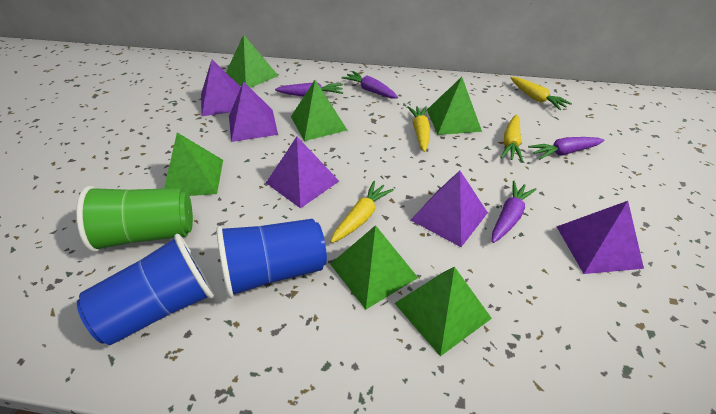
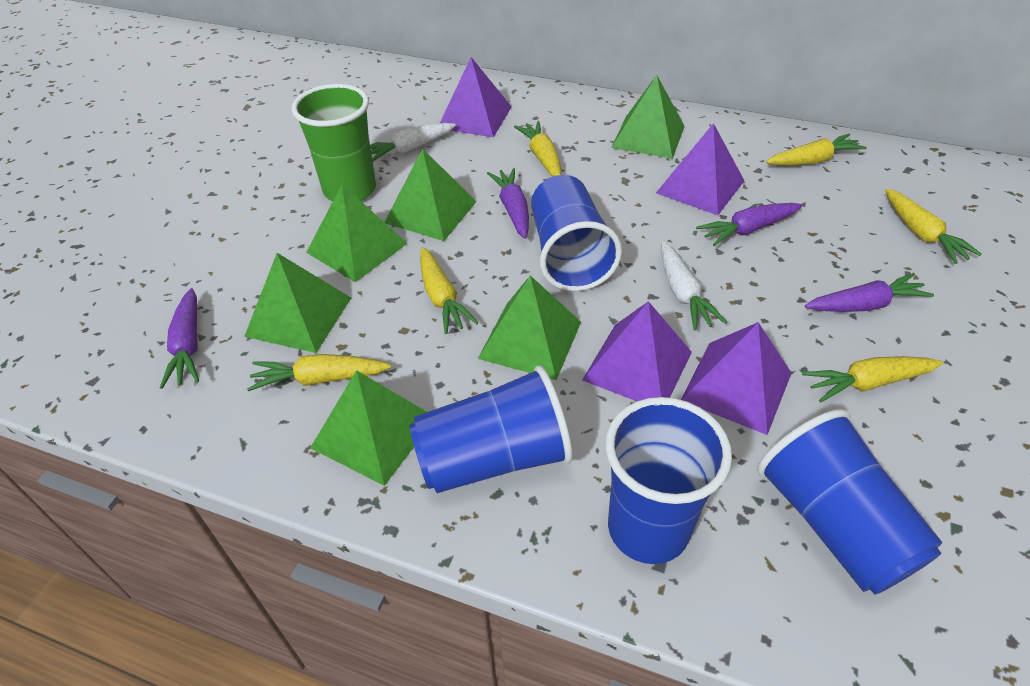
blue cup: [77,234,214,345] [216,219,327,298] = 2 -> [409,366,573,493] [531,175,622,291] [605,397,732,564] [757,409,943,594] = 4
purple pyramid: [201,60,241,116] [229,81,278,142] [266,137,339,208] [411,170,488,247] [557,201,644,274] = 5 -> [440,57,512,137] [582,301,692,401] [656,123,744,215] [681,322,792,435] = 4
white carrot: none = 0 -> [370,123,456,161] [661,241,727,330] = 2
yellow carrot: [330,181,394,243] [408,106,430,152] [500,114,523,162] [511,77,572,110] = 4 -> [247,354,391,391] [420,247,478,334] [514,121,562,177] [766,133,867,165] [802,356,943,403] [885,189,982,264] = 6

